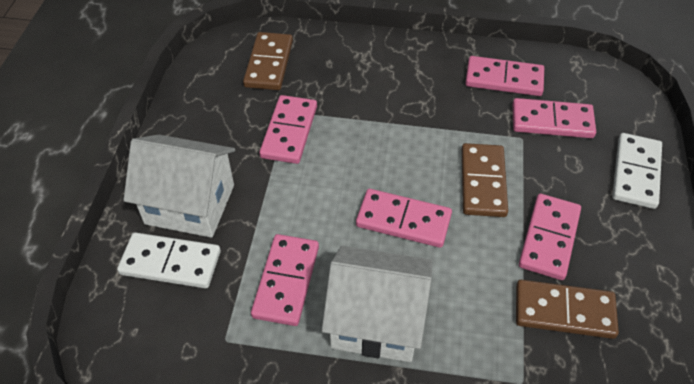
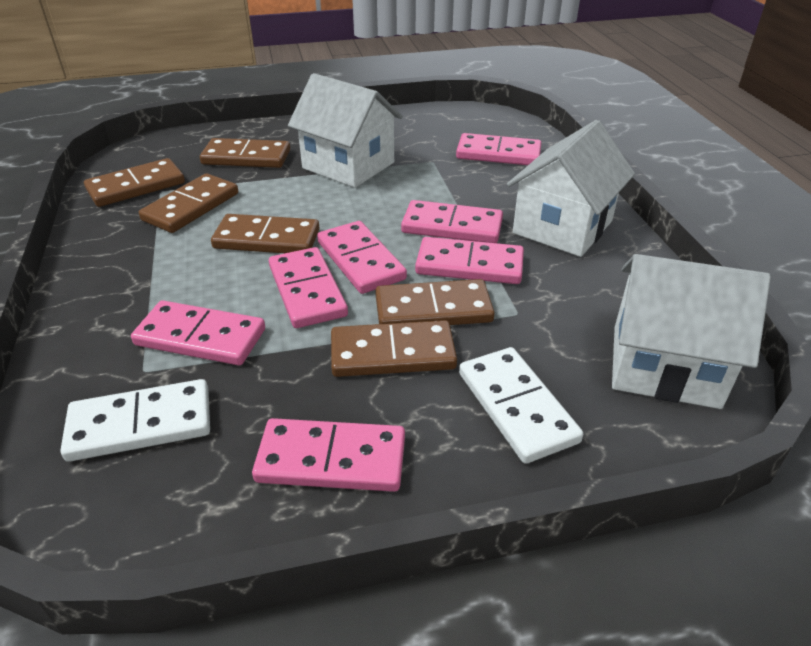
brown domino: [243,32,293,90] [462,143,508,217] [516,280,619,339] = 3 -> [84,158,185,207] [139,173,238,233] [200,138,290,168] [211,214,319,253] [331,320,457,377] [375,279,495,325] = 6
pink domino: [251,234,319,326] [259,95,317,164] [356,189,452,248] [465,56,544,96] [512,98,596,138] [519,194,581,280] = 6 -> [131,300,265,365] [252,418,405,492] [269,247,348,328] [317,221,407,294] [401,200,503,243] [415,237,524,284] [456,133,541,165] = 7
white house: [123,135,235,238] [322,246,432,362] = 2 -> [288,73,403,188] [507,120,635,257] [612,254,771,409] = 3

